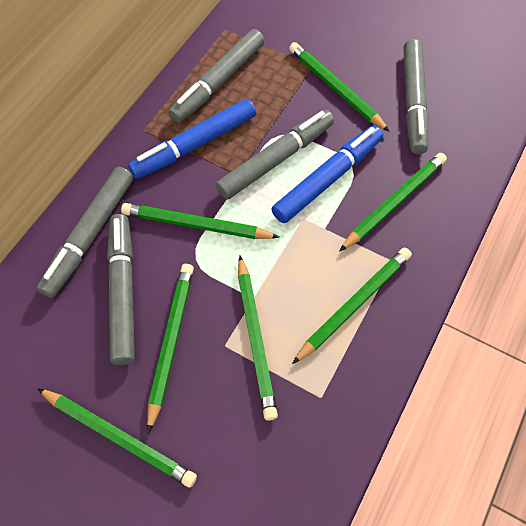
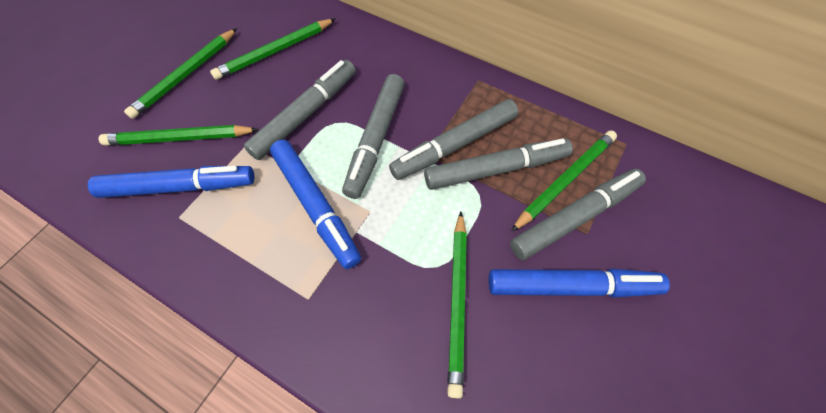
blue marker: [128,99,256,179] [272,125,383,223] = 2 -> [88,166,254,198] [270,140,361,269] [488,269,670,298] = 3
green pencil: [37,388,197,488] [121,203,280,239] [147,264,194,434] [238,256,278,421] [289,42,390,132] [292,248,412,364] [339,153,447,252] = 7 -> [98,125,259,146] [124,28,237,119] [210,19,335,80] [447,211,467,399] [511,131,617,232] = 5

